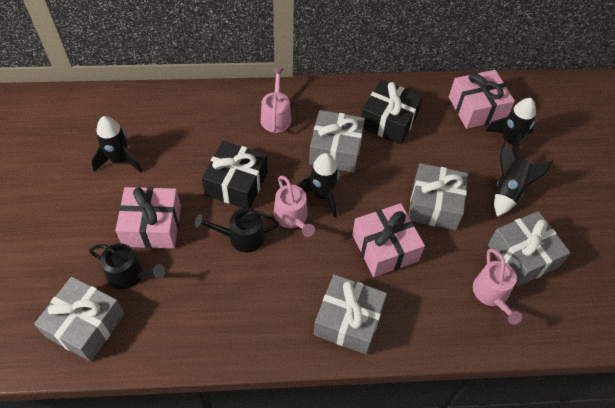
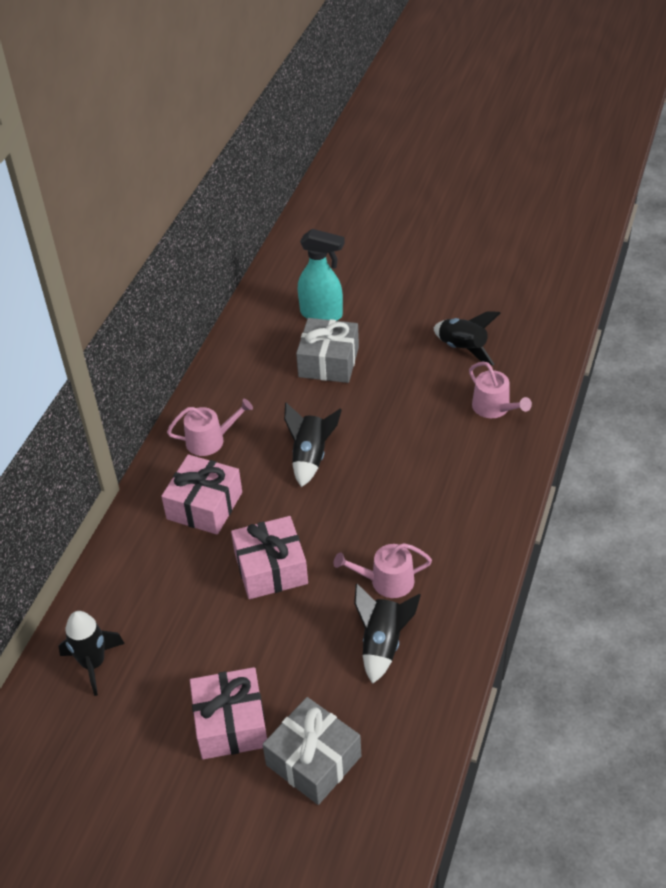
black gift: [202,141,268,208] [361,80,423,145] = 2 -> none = 0
black watering can: [89,243,165,289] [195,208,279,252] = 2 -> none = 0
grey gift: [34,277,125,362] [309,110,365,172] [314,274,387,354] [408,163,468,230] [488,211,571,287] = 5 -> [262,697,361,805] [296,318,359,383] = 2
turquoise spray bottle: none = 0 -> [298,229,345,321] = 1

